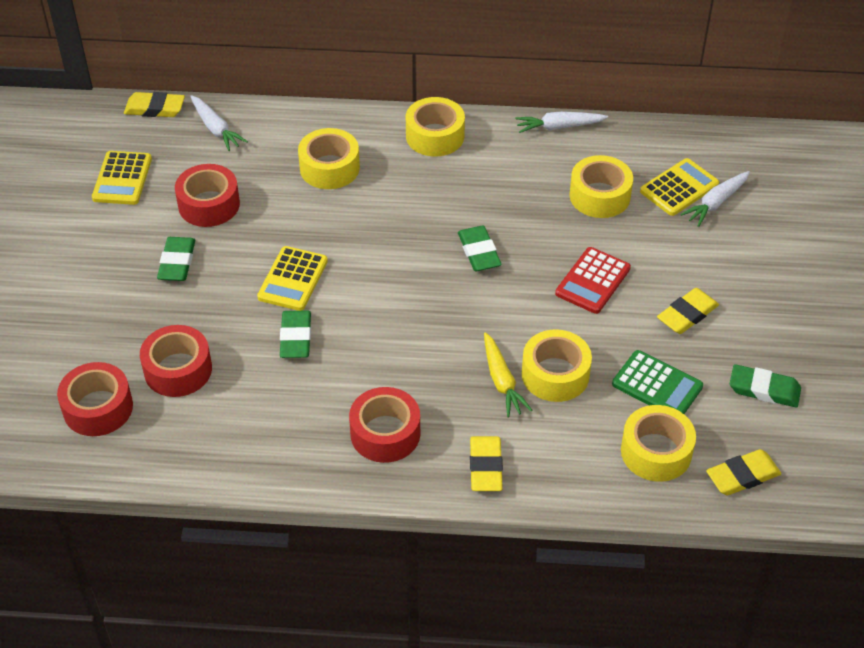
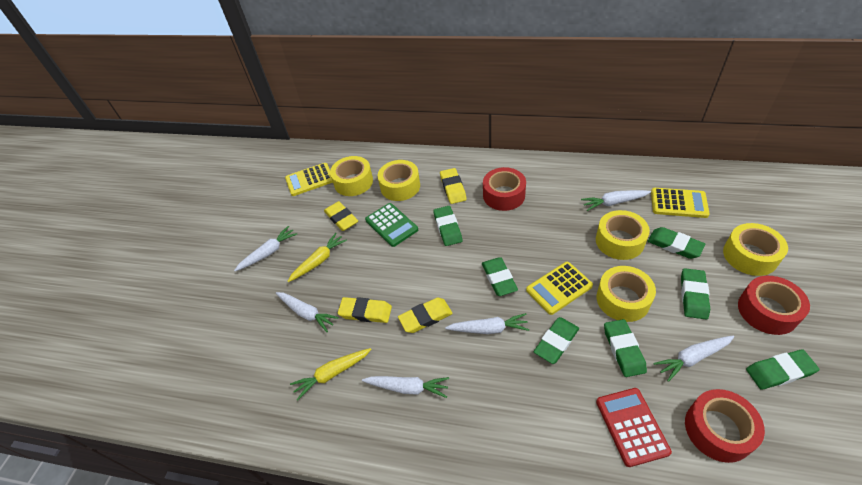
green eraser: [157,237,195,281] [280,311,311,358] [458,226,502,271] [730,364,801,407] = 4 -> [433,206,462,246] [482,257,518,296] [534,317,579,364] [604,319,647,377] [648,227,706,259] [681,268,710,319] [746,349,820,390] = 7
red tape: [57,362,133,436] [140,325,212,397] [175,164,240,227] [349,387,420,463] = 4 -> [483,167,526,211] [685,389,765,463] [738,276,810,335] = 3
white carrot: [190,95,248,151] [515,111,608,133] [680,171,750,227] = 3 -> [234,226,297,271] [276,292,339,332] [362,376,449,398] [445,313,529,334] [581,190,651,211] [654,336,734,382] = 6
yellow carrot: [484,332,532,417] = 1 -> [287,233,347,282] [290,348,372,400] = 2

